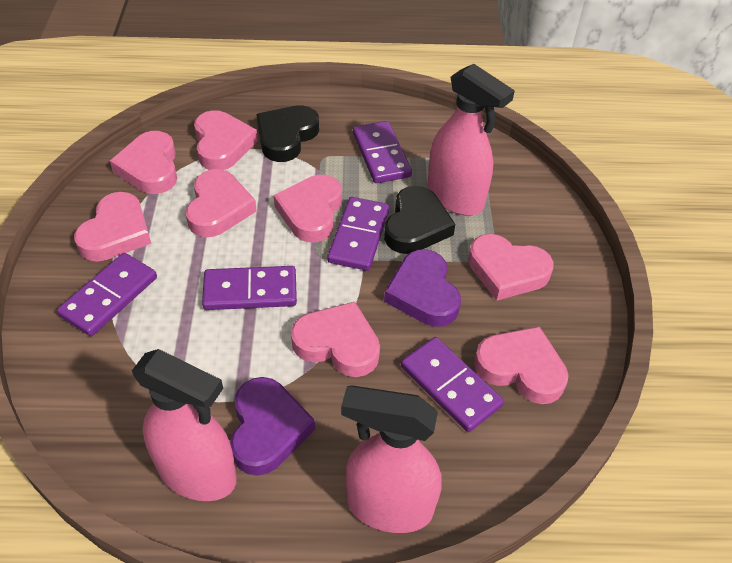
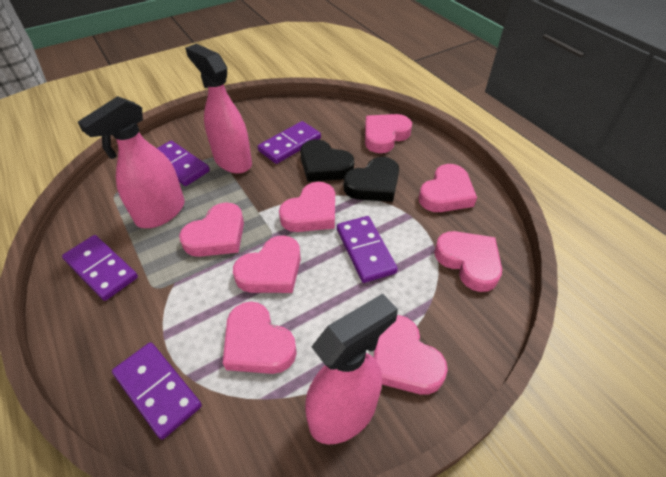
purple heart: [230,377,315,476] [384,249,461,327] = 2 -> none = 0

